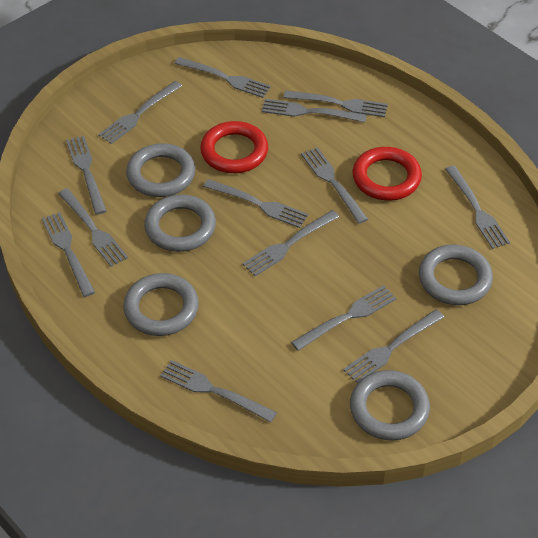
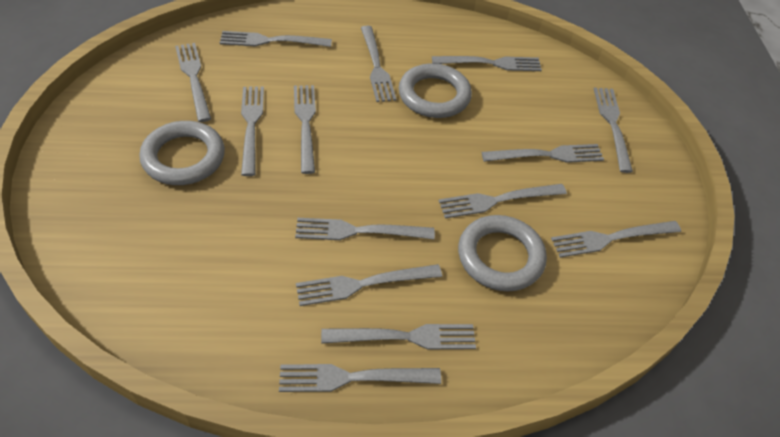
grey ring: [123,273,199,336] [126,143,195,197] [144,194,216,252] [350,370,430,440] [419,244,493,305] = 5 -> [139,121,225,185] [399,63,472,118] [458,215,547,291] = 3
red ring: [200,121,268,173] [353,147,422,201] = 2 -> none = 0

